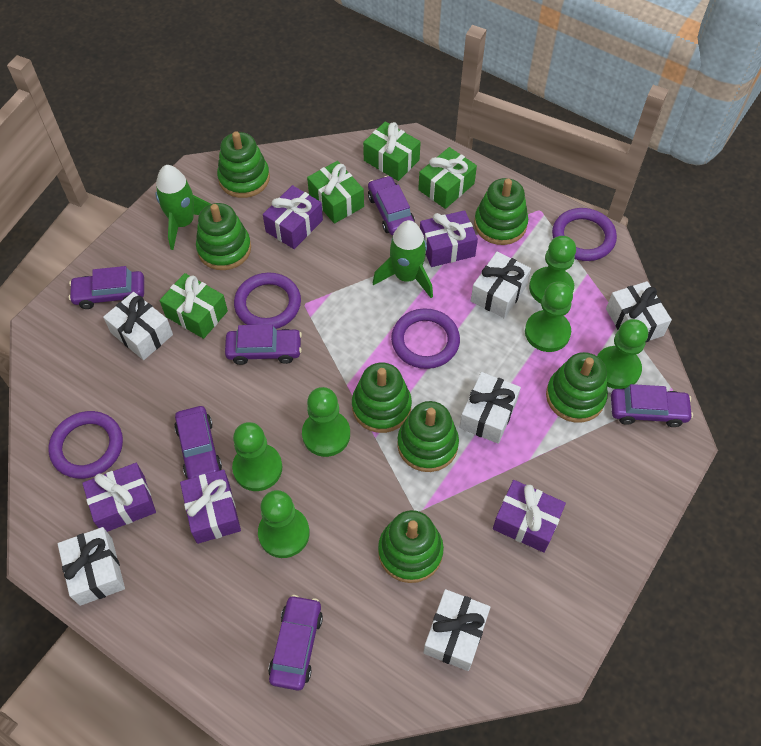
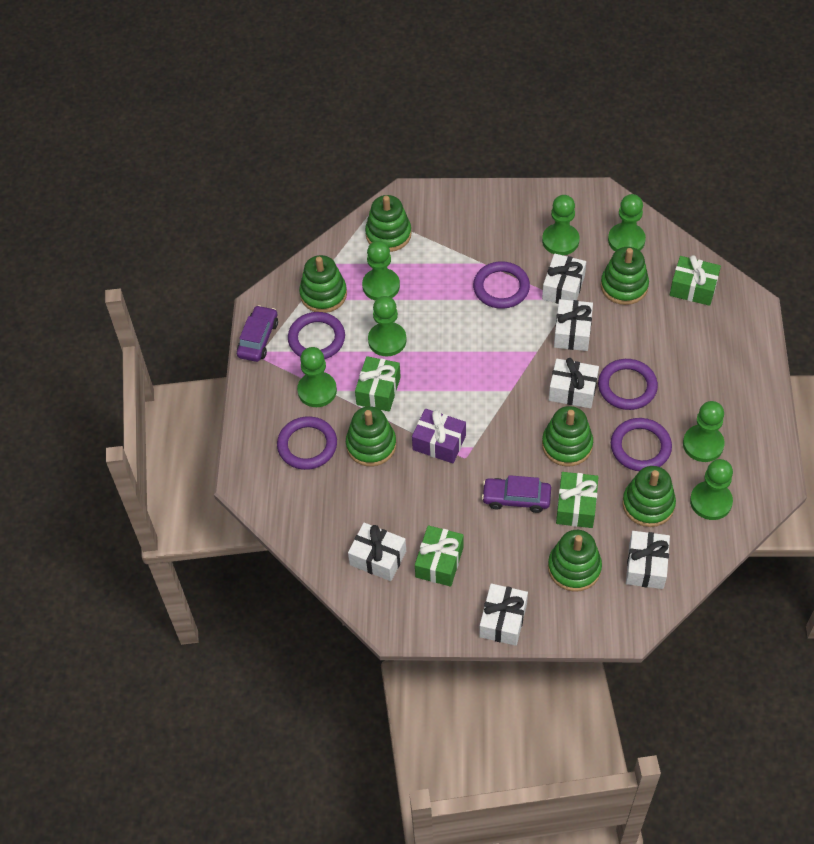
green pawn: [232,422,282,491] [258,490,310,558] [302,387,350,457] [525,281,573,352] [529,236,576,303] [597,319,648,389] = 6 -> [297,347,337,407] [362,241,400,300] [368,296,407,356] [542,195,579,255] [608,194,646,251] [683,401,725,462] [690,459,733,520] = 7
green rocket: [155,165,210,250] [373,220,433,298] = 2 -> none = 0
purple car: [69,266,144,309] [174,406,222,479] [225,324,302,365] [268,595,323,691] [368,175,415,235] [611,384,693,427] = 6 -> [237,305,278,362] [482,475,551,513] = 2
purple gift: [82,463,156,532] [180,469,241,544] [263,185,323,249] [420,210,478,267] [493,480,566,553] = 5 -> [412,409,466,463] = 1
purple ring: [49,411,123,479] [234,273,301,329] [391,309,460,369] [552,208,617,261] = 4 -> [277,416,337,470] [288,312,345,359] [473,261,530,309] [598,359,658,410] [611,418,672,471] = 5

